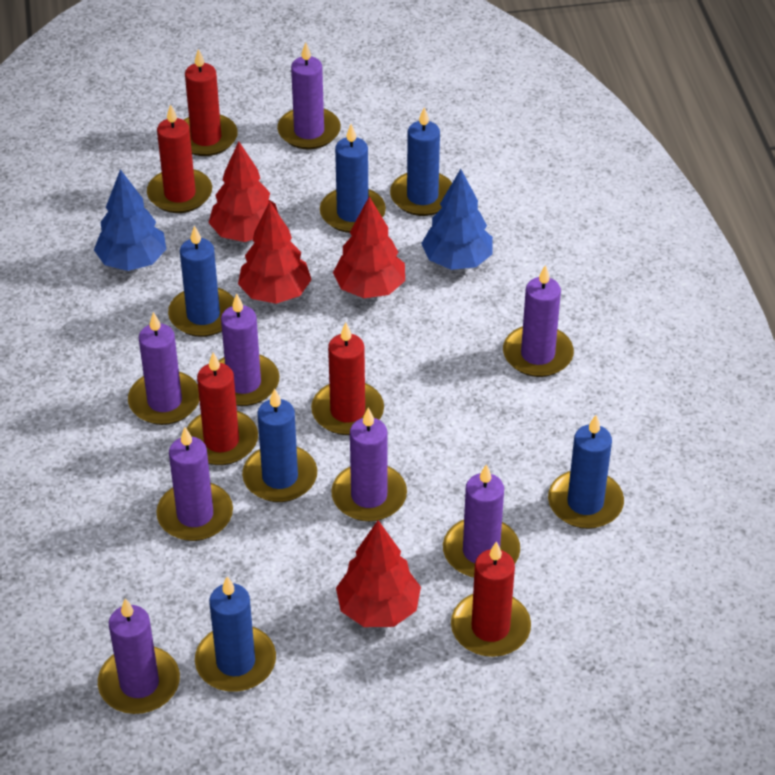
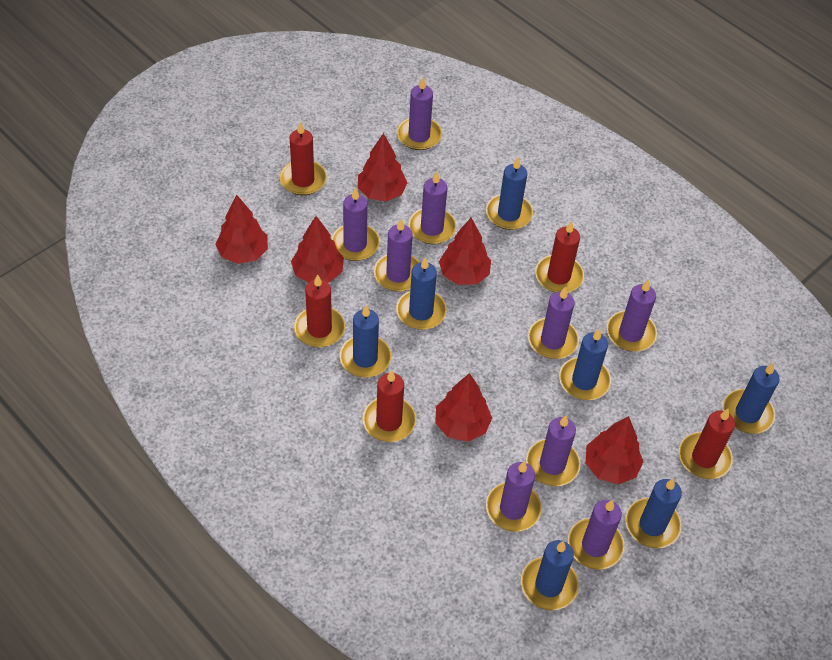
blue candle: [168,225,234,337] [195,576,276,692] [242,388,317,502] [320,124,386,233] [390,107,452,216] [548,415,624,529] = 6 -> [339,305,391,377] [396,257,447,330] [486,157,533,230] [521,540,579,610] [559,329,611,400] [626,478,682,548] [723,363,780,434] = 7
blue tree: [94,169,166,271] [421,169,493,270] = 2 -> none = 0
purple candle: [98,598,180,714] [128,312,200,425] [156,427,233,541] [218,294,279,406] [277,42,341,149] [331,408,407,522] [443,464,520,578] [503,265,574,377] = 8 -> [331,187,380,261] [374,219,420,292] [397,78,442,150] [408,171,456,244] [486,461,542,532] [526,416,580,486] [528,287,579,359] [568,500,624,570] [607,279,657,351] = 9
red tree: [209,141,278,242] [238,202,312,304] [333,196,405,298] [336,520,421,627] = 4 -> [215,195,268,264] [291,216,344,283] [358,133,407,201] [435,373,492,442] [439,218,491,285] [586,416,643,484] = 6

